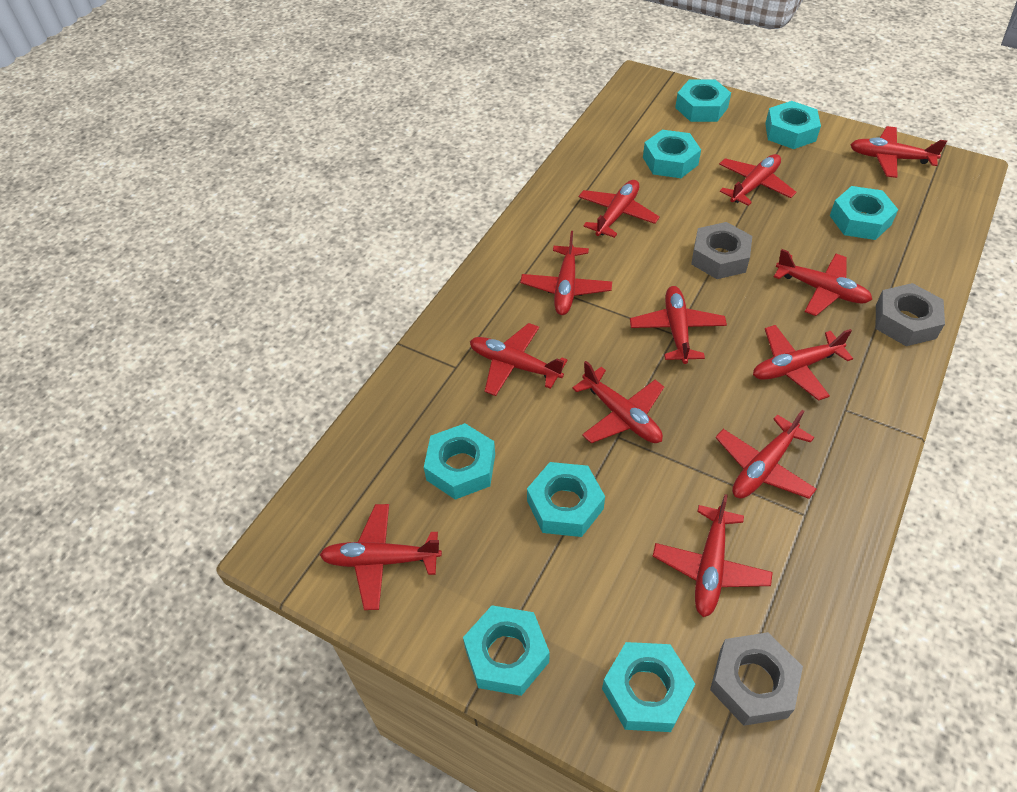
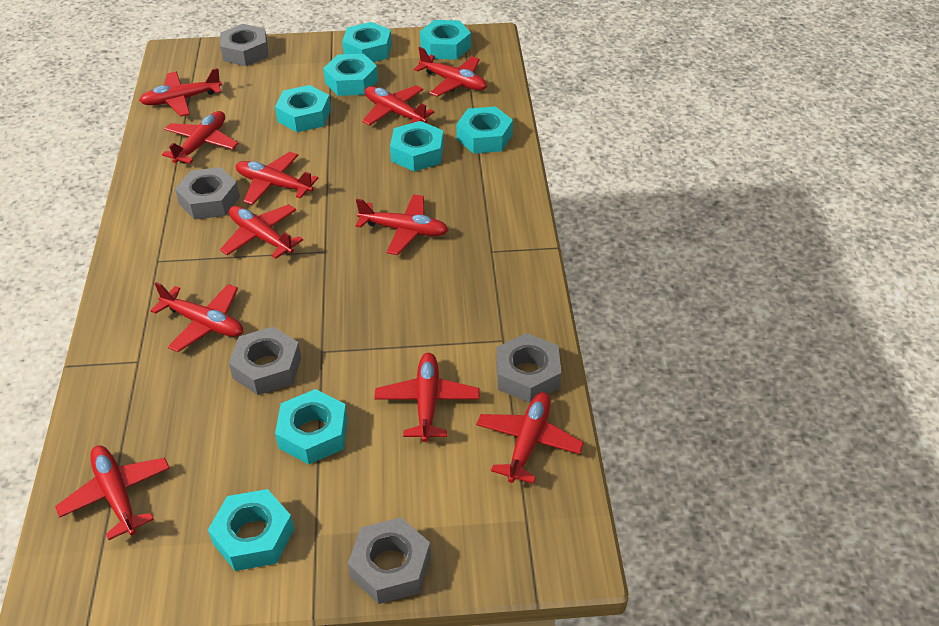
grey nut: [691,222,752,279] [710,632,803,726] [876,283,945,346] = 3 -> [175,167,240,220] [220,24,268,66] [229,327,301,395] [348,517,431,604] [496,333,561,403] = 5
red plane: [320,504,442,610] [470,323,567,396] [520,231,612,315] [572,361,664,443] [578,180,660,238] [630,286,727,364] [653,494,773,617] [715,410,817,499] [719,154,796,206] [753,325,853,401] [774,249,872,316] [850,126,947,178] = 12 -> [55,446,170,540] [139,68,222,117] [150,282,243,352] [162,111,238,164] [220,204,303,259] [236,152,318,205] [355,194,448,255] [362,85,435,126] [374,353,479,442] [414,47,487,97] [476,392,584,484] = 11

